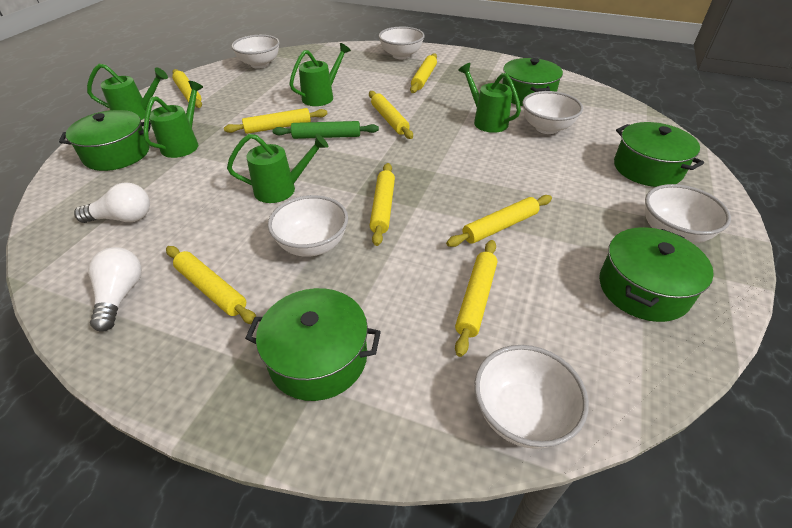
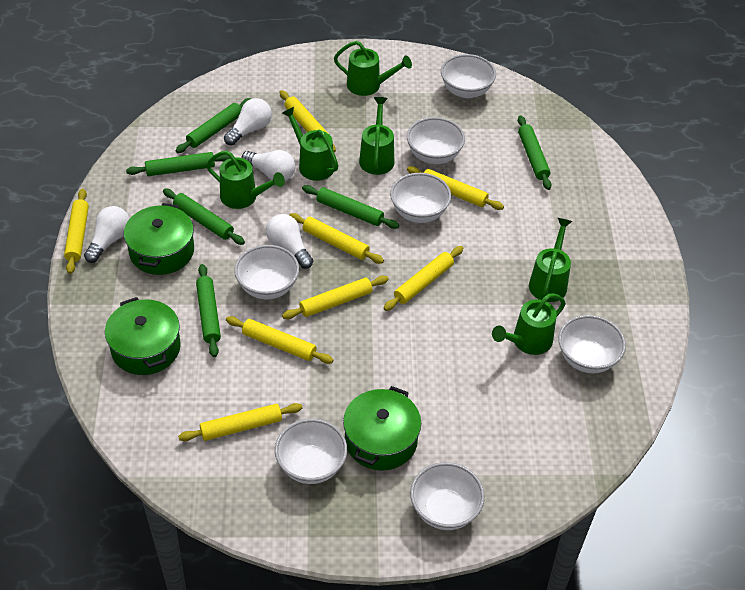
green pot: [59,110,151,171] [245,288,381,401] [502,58,563,106] [599,227,714,322] [614,122,704,187] = 5 -> [105,297,181,375] [124,203,194,275] [343,386,421,471] = 3
green rolling pin: [272,121,379,139] = 1 -> [126,152,230,176] [163,189,245,245] [175,98,251,153] [196,264,221,357] [302,185,399,229] [518,115,552,190] = 6
green watering can: [87,64,168,120] [143,81,203,158] [227,134,328,203] [289,43,351,106] [458,63,521,133] = 5 -> [206,151,285,209] [282,107,338,181] [334,41,412,96] [359,97,394,175] [492,293,566,355] [529,218,572,302] = 6
white bowl: [231,35,280,69] [268,195,348,257] [379,26,425,59] [474,345,589,449] [522,91,583,134] [645,184,731,244] = 6 -> [234,245,299,299] [275,419,347,484] [390,173,451,223] [407,117,465,164] [410,462,485,530] [441,54,496,98] [558,315,626,373] = 7
white light bulb: [74,182,150,223] [88,247,142,332] = 2 -> [84,206,130,263] [224,98,272,145] [241,150,295,181] [266,214,313,269] = 4

